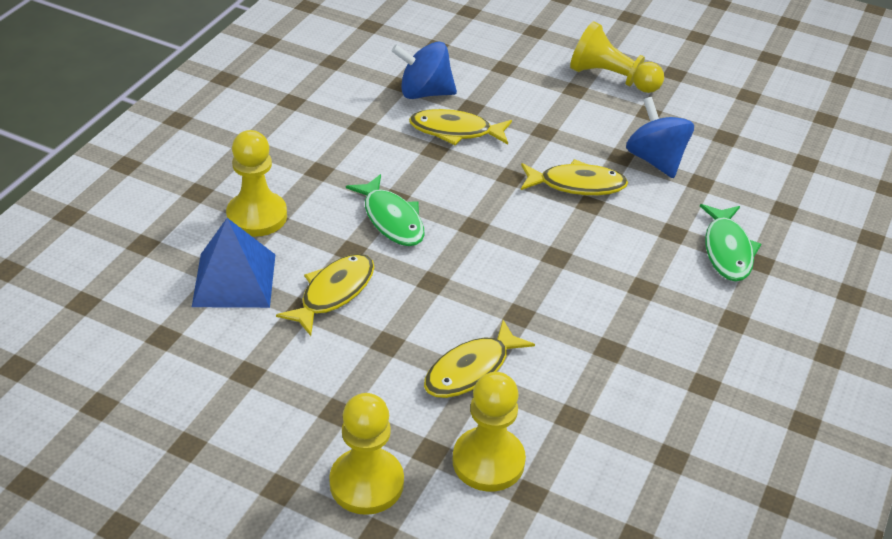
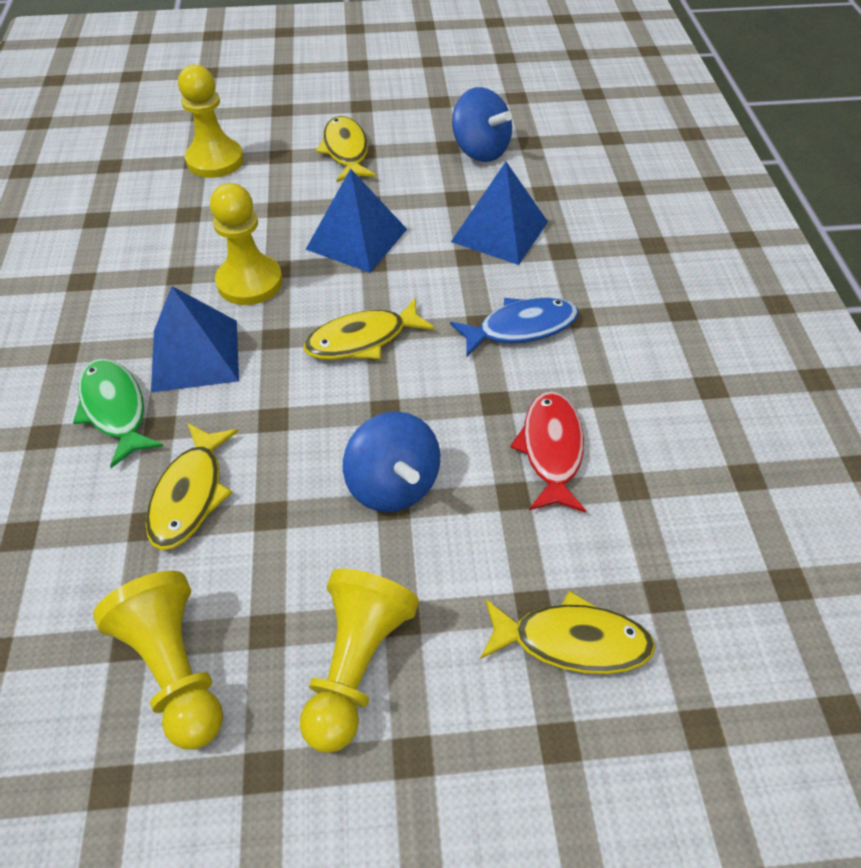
blue fish: none = 0 -> [450,297,579,356] = 1
blue pyramid: [192,218,275,308] = 1 -> [151,286,239,393] [305,168,407,273] [451,162,548,265] = 3
green fish: [346,174,425,246] [700,204,761,281] = 2 -> [73,358,163,468] = 1
red fish: none = 0 -> [510,391,586,513] = 1

